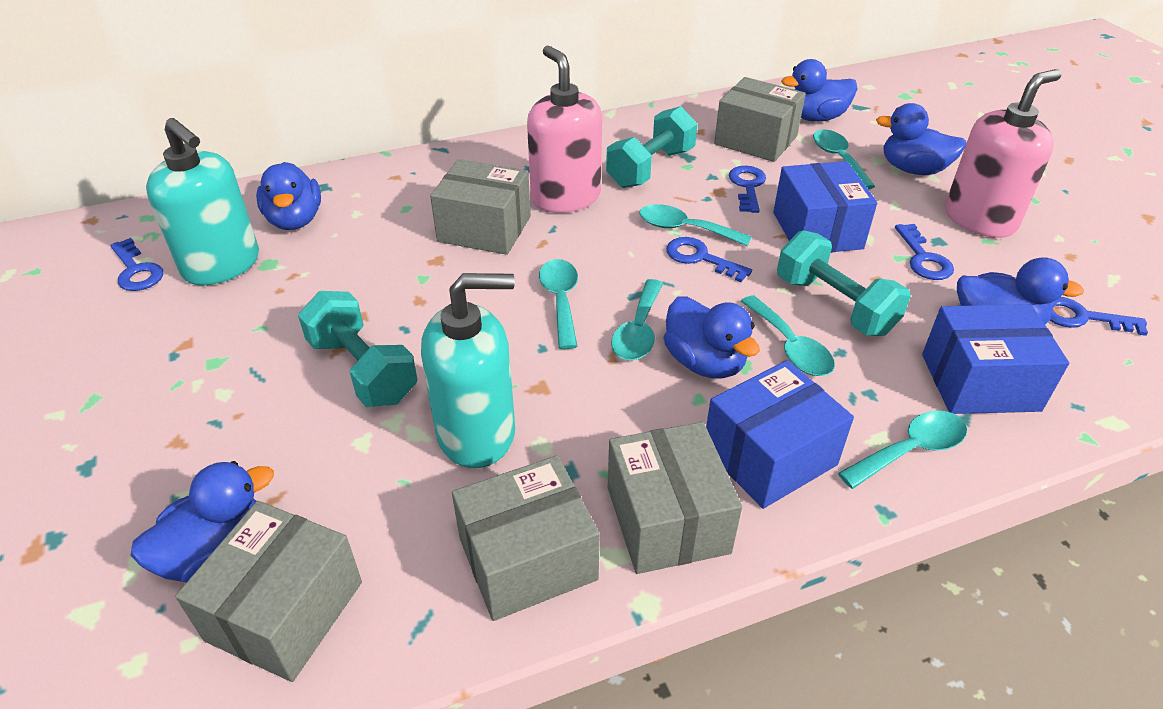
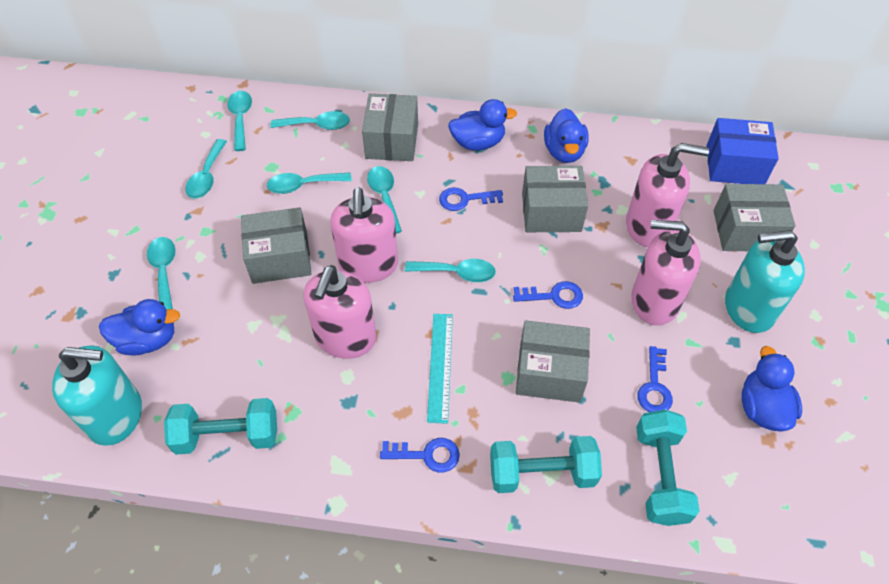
blue box: [706,360,854,509] [773,161,877,253] [922,304,1069,414] = 3 -> [706,118,779,184] = 1
blue duck: [131,461,274,582] [256,162,321,230] [664,296,760,379] [781,59,858,122] [876,103,966,175] [957,257,1084,324] = 6 -> [99,299,180,355] [448,99,517,151] [544,108,589,163] [742,346,802,432] = 4
blue key: [110,238,163,291] [666,237,752,282] [729,166,766,213] [895,224,954,280] [1050,297,1148,336] = 5 -> [380,438,460,472] [439,187,503,211] [513,281,583,309] [637,346,673,412] = 4
pink soap dispenser: [527,46,602,213] [945,69,1061,238] = 2 -> [304,265,376,359] [330,187,398,283] [626,143,709,247] [631,220,701,325] = 4
turquoise ruler: none = 0 -> [427,314,453,424] = 1
turquoise spoon: [539,259,578,349] [611,279,663,360] [639,204,752,246] [741,295,835,376] [813,129,875,189] [838,410,967,489] = 6 -> [147,237,176,310] [186,139,227,199] [227,91,252,151] [267,173,352,194] [271,111,350,130] [367,166,402,234] [405,259,496,282] = 7

